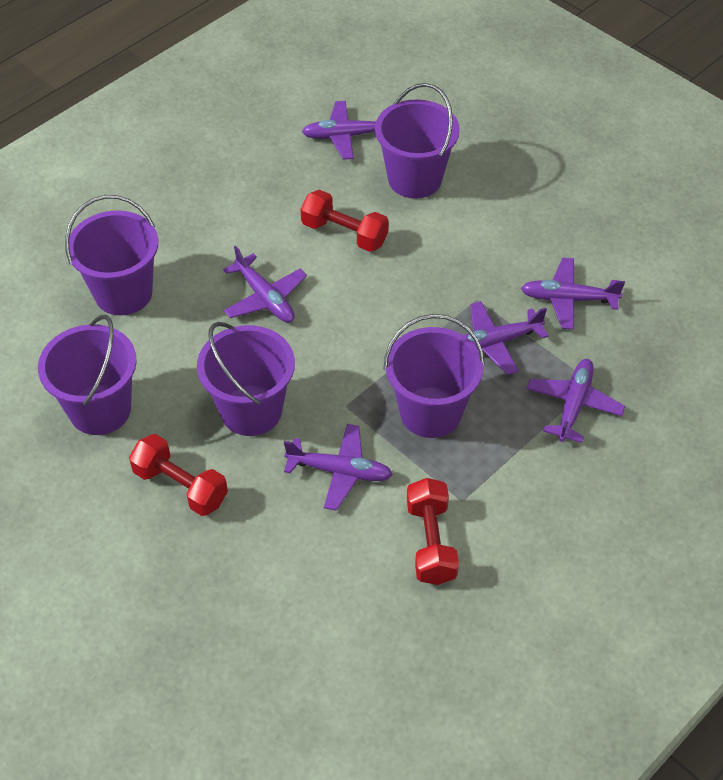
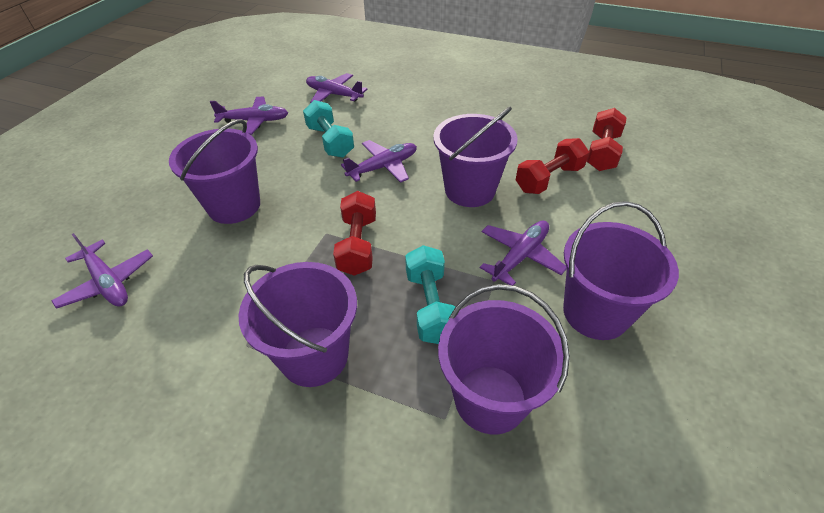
purple plane: [223,246,307,323] [284,424,393,511] [302,101,376,160] [464,301,548,375] [521,258,625,330] [527,359,625,443] = 6 -> [51,233,153,309] [210,97,288,135] [306,73,368,103] [341,140,417,183] [480,221,567,286] = 5
turquoise dumbbell: none = 0 -> [303,100,354,158] [405,245,456,344] = 2

